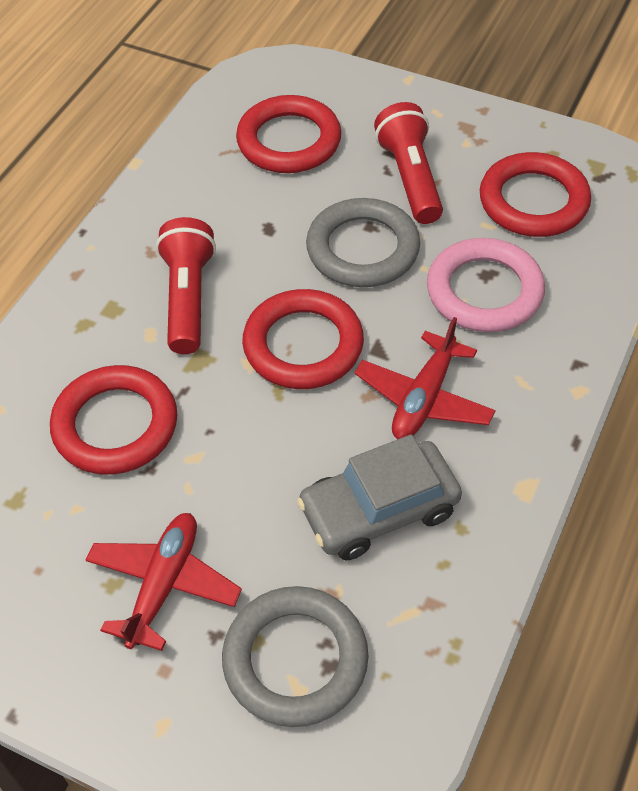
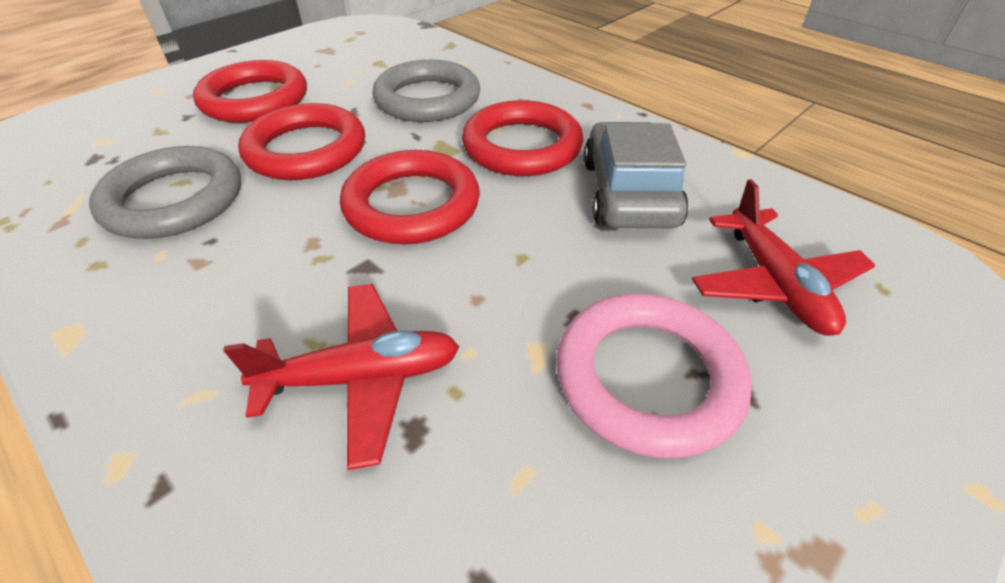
red flashlight: [156,217,216,354] [374,102,443,224] = 2 -> none = 0

